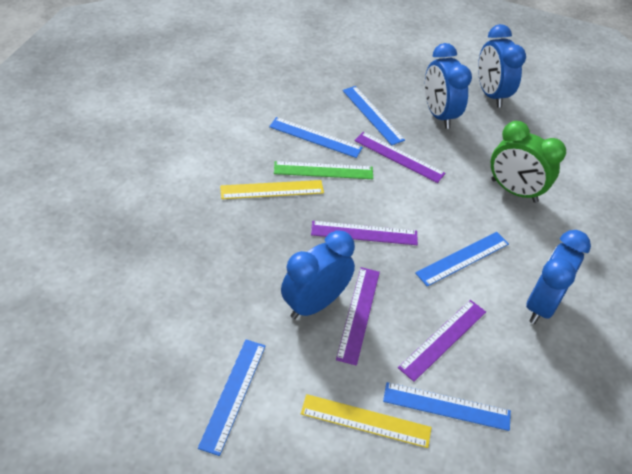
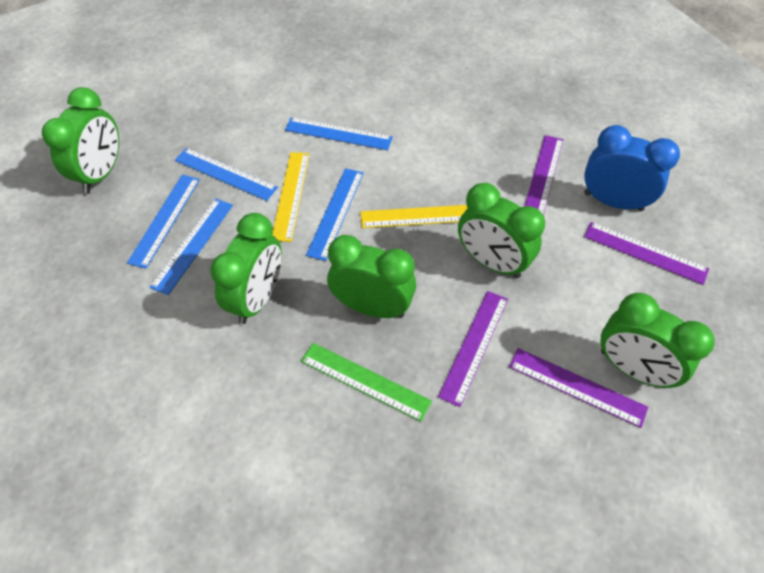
blue clock: [281,230,355,319] [425,43,472,129] [478,24,526,108] [526,230,591,324] = 4 -> [584,125,680,211] = 1
green clock: [491,121,566,203] = 1 -> [42,87,119,193] [210,213,282,324] [327,235,416,318] [458,183,545,278] [601,293,715,388] = 5

